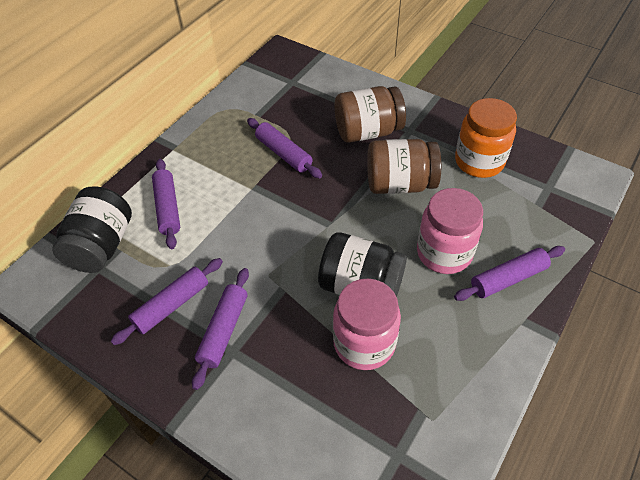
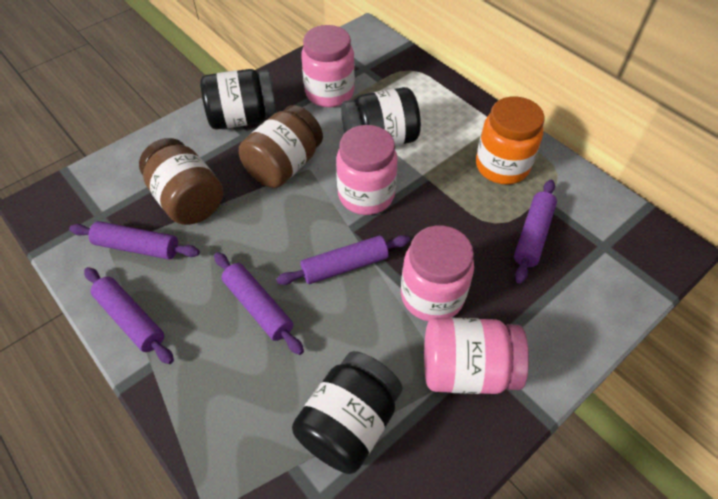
black jar: [52,186,132,273] [318,232,407,297] = 2 -> [200,69,277,129] [292,351,403,474] [341,87,421,146] = 3
pink jar: [333,279,401,370] [417,188,483,274] = 2 -> [301,25,355,107] [336,125,398,215] [401,226,474,322] [424,318,529,394] = 4

